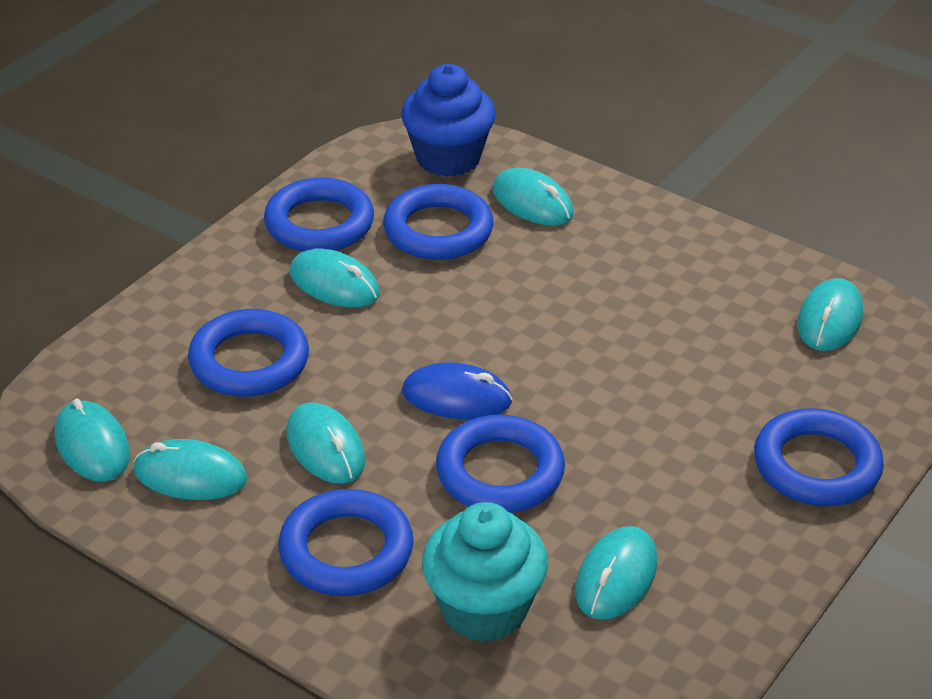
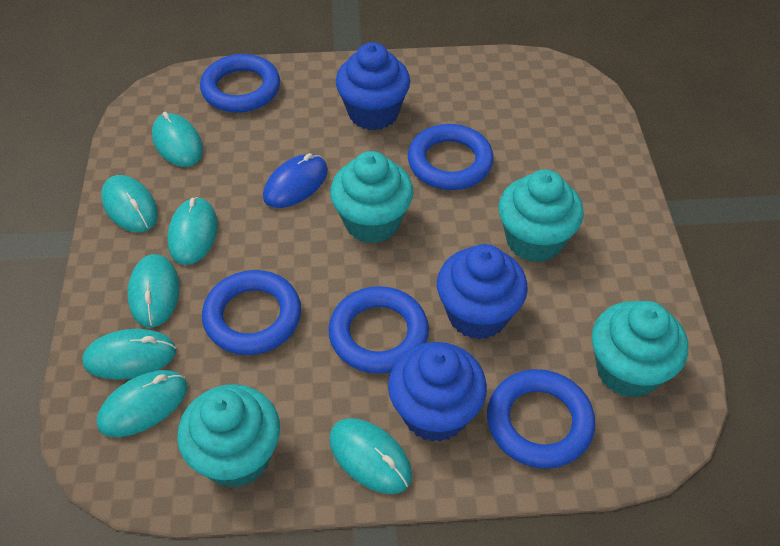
blue cupcake: [401,64,496,177] = 1 -> [336,42,410,130] [388,342,487,442] [437,244,528,339] = 3
blue ring: [188,309,309,397] [264,177,374,252] [278,489,414,596] [383,184,494,260] [436,415,565,513] [754,408,884,506] = 6 -> [200,54,280,113] [202,270,301,355] [328,286,429,374] [408,124,494,190] [487,369,595,469] = 5
turquoise cupcake: [422,502,548,642] = 1 -> [177,384,280,488] [330,151,413,243] [499,170,584,263] [592,301,688,398] = 4

